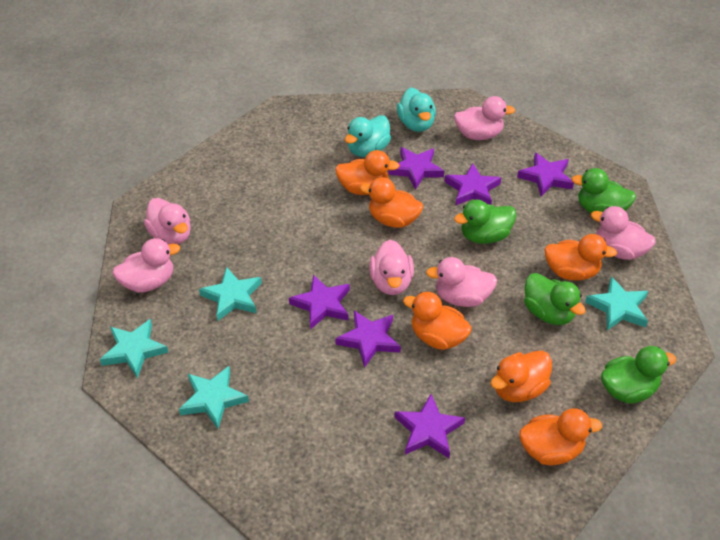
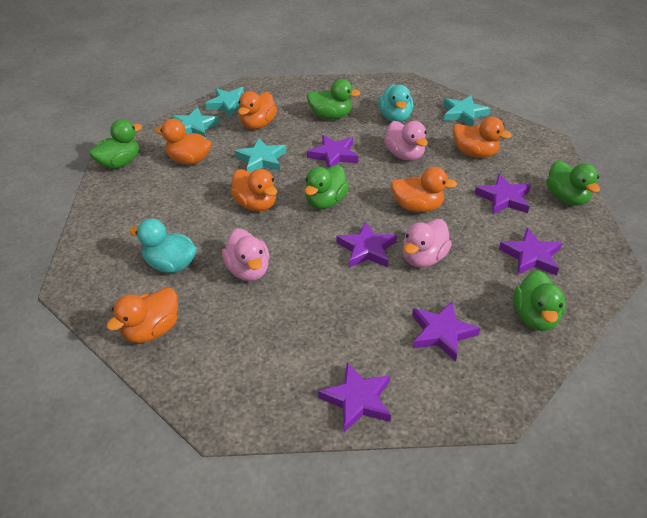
green duck: [454,200,516,244] [524,273,586,325] [571,168,636,213] [601,346,676,403] = 4 -> [89,119,142,169] [304,165,349,209] [307,79,361,119] [513,270,566,331] [546,160,600,206] = 5
pink duck: [113,238,180,293] [144,198,191,245] [369,240,414,295] [426,257,497,307] [454,96,515,140] [591,206,656,260] = 6 -> [222,228,270,281] [384,121,428,161] [403,219,452,268] = 3

